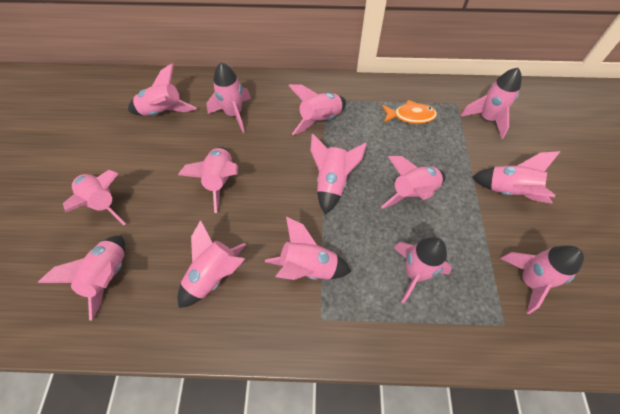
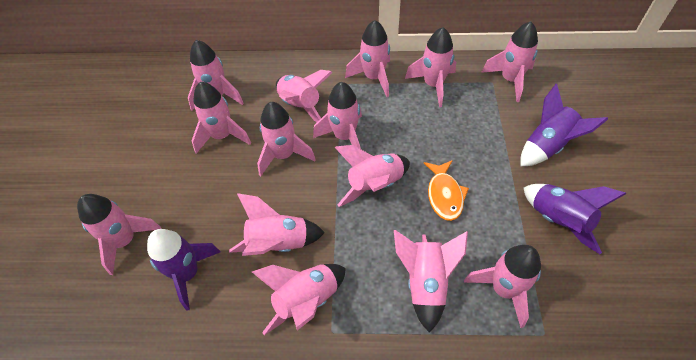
purple rocket: none = 0 -> [147,229,221,311] [520,84,608,166] [524,184,626,254] = 3

